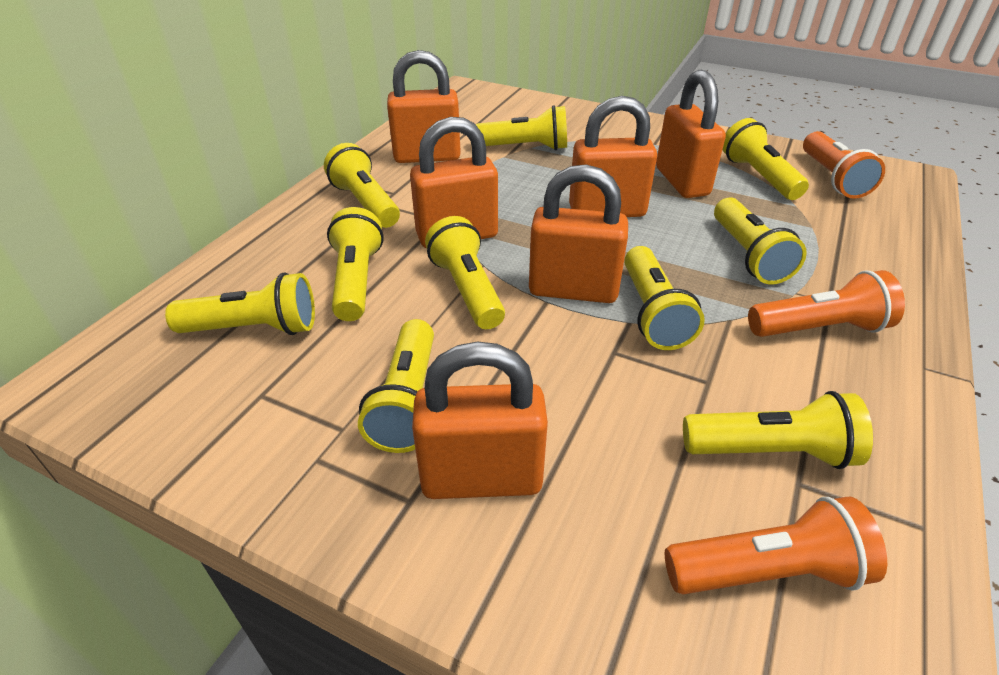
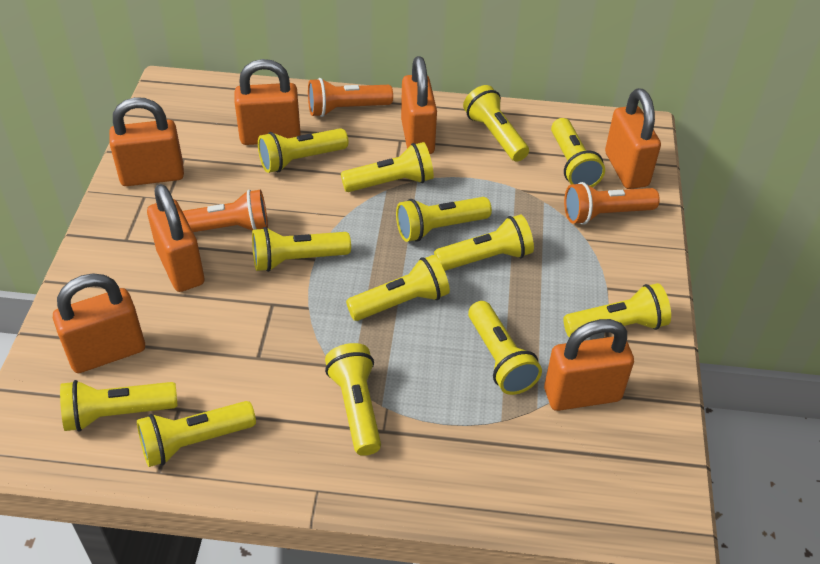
orange padlock: [387,50,461,163] [410,117,498,248] [412,342,548,499] [529,165,628,303] [569,96,657,217] [656,70,726,198] = 6 -> [53,273,145,373] [109,97,184,186] [147,184,205,292] [234,59,301,145] [401,56,437,154] [544,319,634,411] [605,88,661,189] = 7
yellow flashlight: [165,272,315,335] [324,143,400,228] [327,207,384,321] [358,319,434,453] [425,216,505,329] [476,105,567,150] [624,246,705,350] [683,391,873,469] [714,198,807,284] [723,118,809,200] = 10 -> [60,380,178,432] [137,401,256,467] [252,227,351,272] [258,128,348,173] [325,343,381,456] [341,142,434,192] [346,255,450,321] [396,197,492,242] [434,215,534,271] [463,85,529,162] [468,301,542,395] [551,118,605,187] [563,283,671,337] = 13

